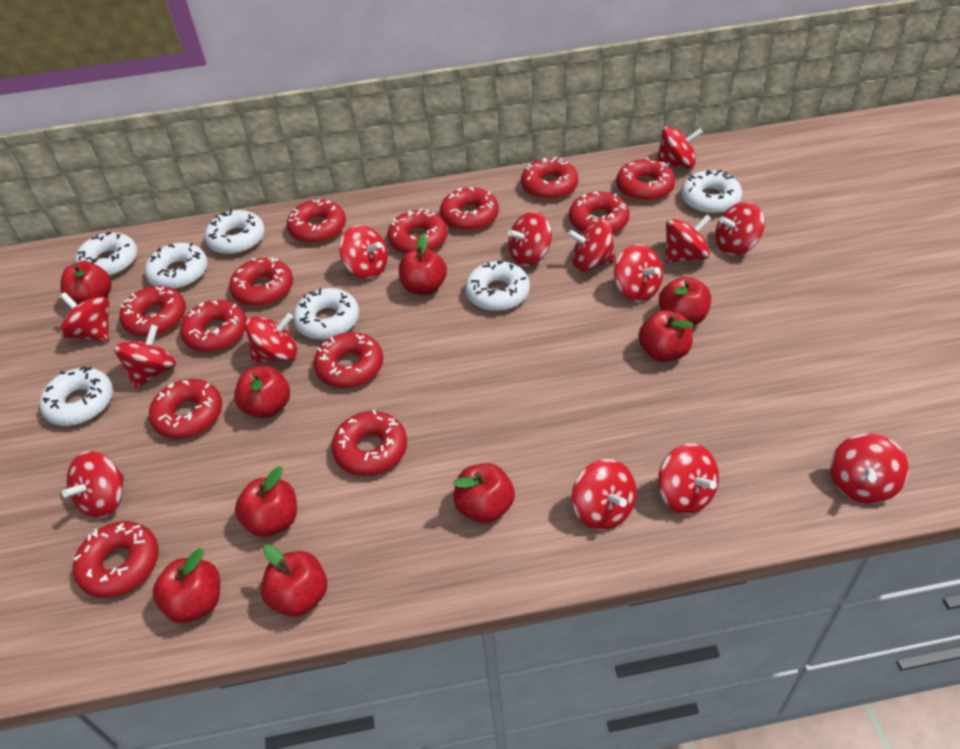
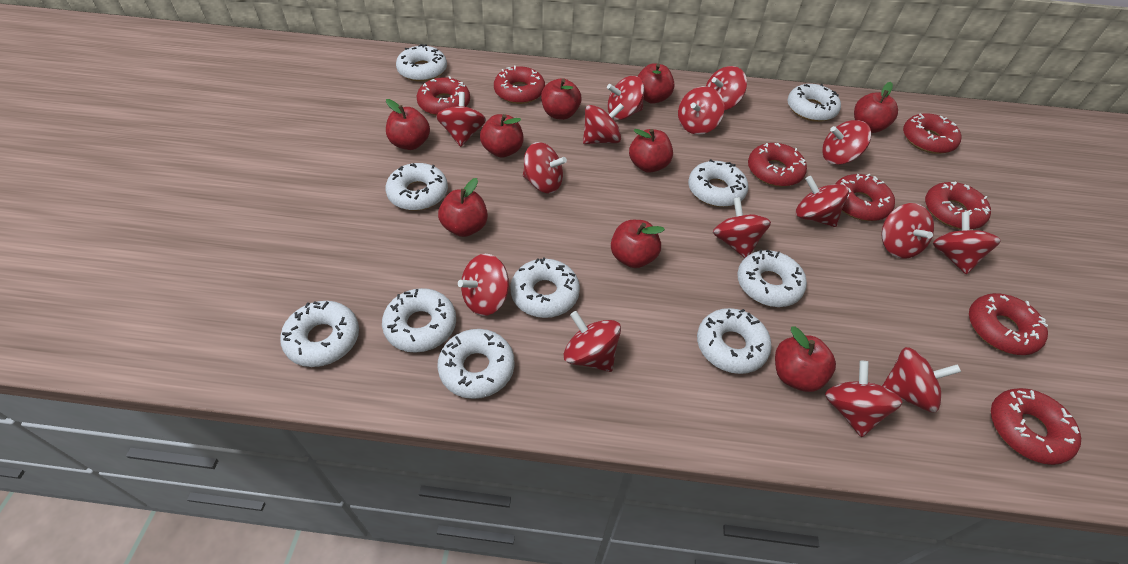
red donut: [73,521,159,598] [120,286,186,337] [149,379,222,439] [180,300,247,352] [229,257,293,306] [287,199,346,243] [314,332,383,388] [331,410,407,476] [387,208,448,254] [440,187,499,231] [521,157,578,200] [569,192,630,233] [616,157,675,201] = 13 -> [417,76,470,116] [494,65,545,104] [748,143,807,187] [835,174,895,221] [903,113,962,154] [925,182,991,229] [969,293,1048,355] [991,388,1081,465] = 8
red spinning top: [60,292,109,342] [62,451,124,518] [114,325,176,389] [245,313,297,363] [339,225,388,279] [508,212,552,266] [568,221,616,272] [572,459,637,530] [614,244,663,302] [657,126,703,168] [658,443,719,514] [665,215,712,263] [715,202,765,255] [830,433,909,504] = 14 -> [436,92,486,147] [458,254,509,316] [523,142,567,194] [564,311,621,372] [583,103,624,144] [607,76,645,120] [678,86,724,135] [706,66,747,110] [713,197,771,258] [796,176,849,227] [822,120,871,165] [825,361,903,437] [881,203,934,259] [882,347,961,413] [933,212,1001,274] = 15
white donut: [39,366,113,426] [75,232,137,277] [145,243,208,289] [205,210,265,255] [293,288,359,340] [465,261,530,311] [681,170,742,214] = 7 -> [280,301,359,367] [382,288,456,353] [385,163,448,211] [396,44,447,82] [437,329,515,399] [510,257,580,318] [688,159,748,207] [697,308,772,374] [737,249,807,307] [787,84,841,122] = 10

